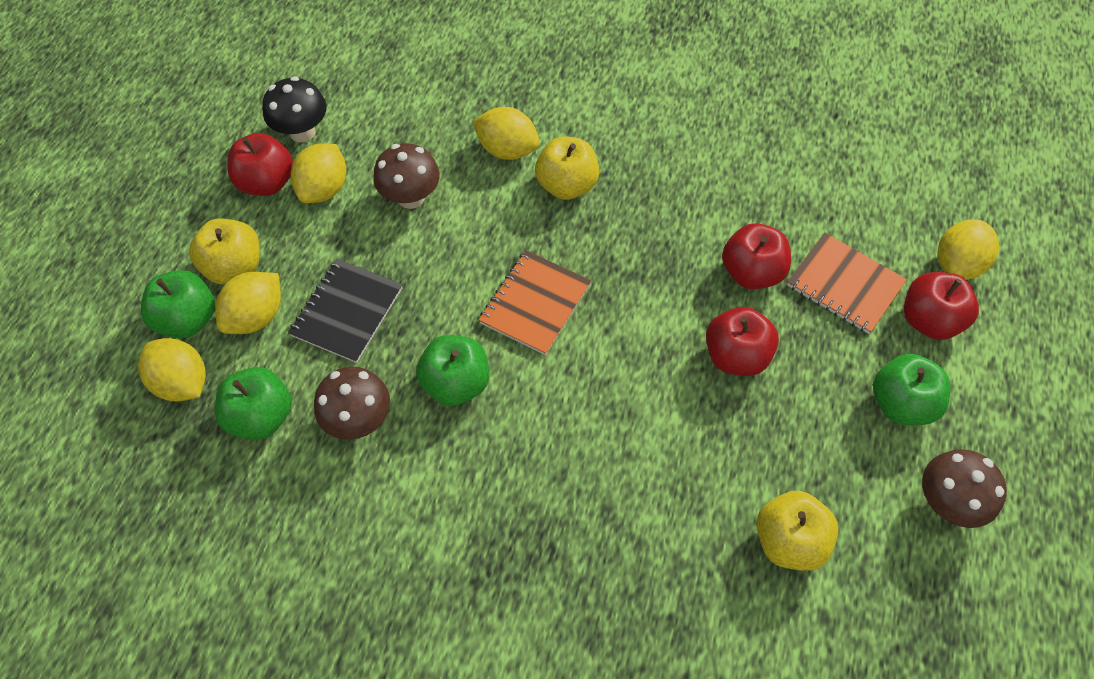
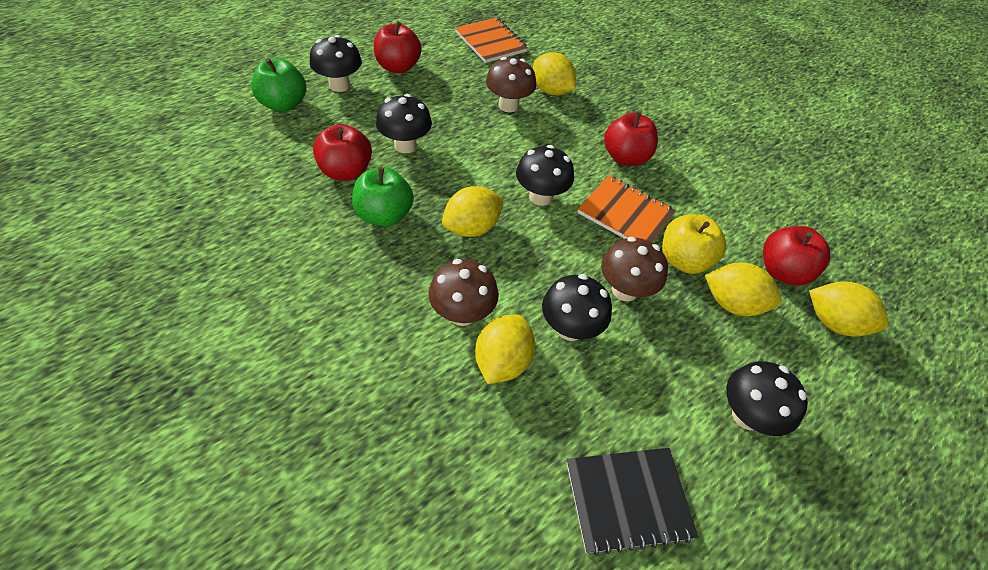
black mushroom: [262,76,326,143] = 1 -> [310,35,362,92] [376,94,432,153] [516,145,574,206] [542,274,612,341] [726,361,808,436] = 5
green apple: [141,270,215,339] [215,367,292,440] [416,335,489,406] [873,354,950,425] = 4 -> [251,58,307,112] [352,167,414,227] = 2
yellow apple: [189,219,260,284] [535,137,599,200] [757,491,839,571] = 3 -> [662,214,726,274] = 1

